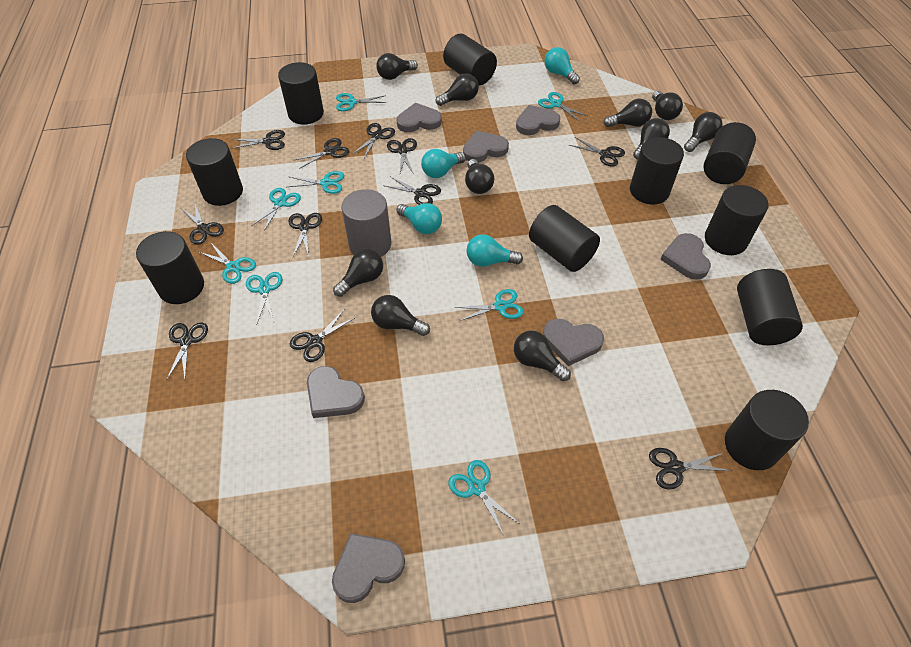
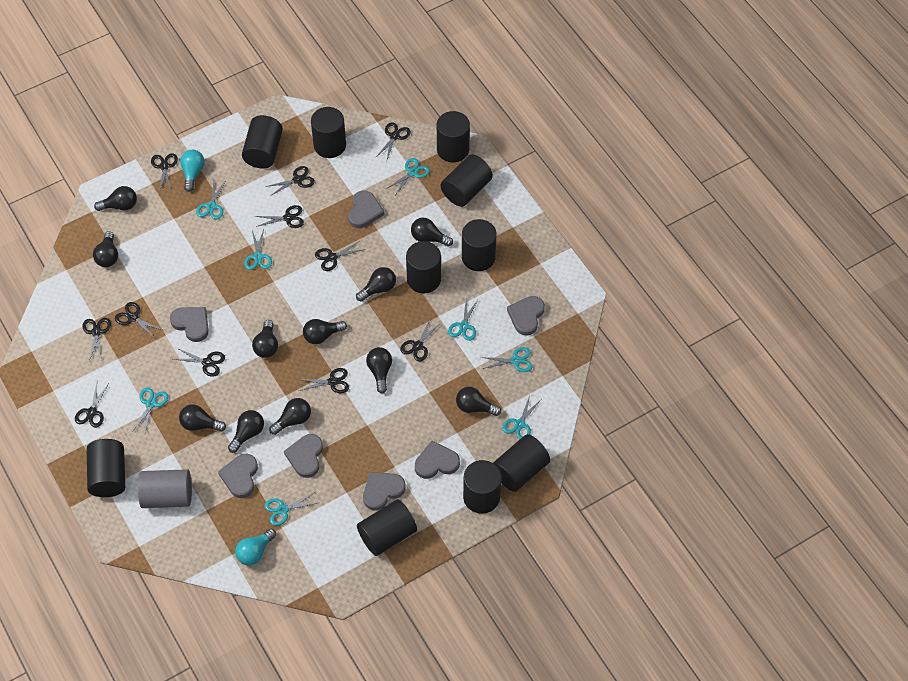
black light bulb: [333,249,383,297] [371,295,430,336] [376,53,418,80] [436,73,479,106] [465,159,494,194] [514,330,571,381] [603,99,652,127] [633,118,670,160] [652,91,683,120] [684,112,723,152] = 10 -> [93,231,118,267] [94,186,137,211] [179,404,226,432] [228,410,264,453] [252,320,278,358] [269,398,311,435] [303,319,347,345] [356,267,396,302] [366,347,392,394] [411,218,453,247] [456,387,501,416] = 11
turquoise light bulb: [396,203,442,234] [421,149,466,178] [466,234,523,267] [544,47,580,84] = 4 -> [180,150,205,192] [235,529,276,566] = 2

